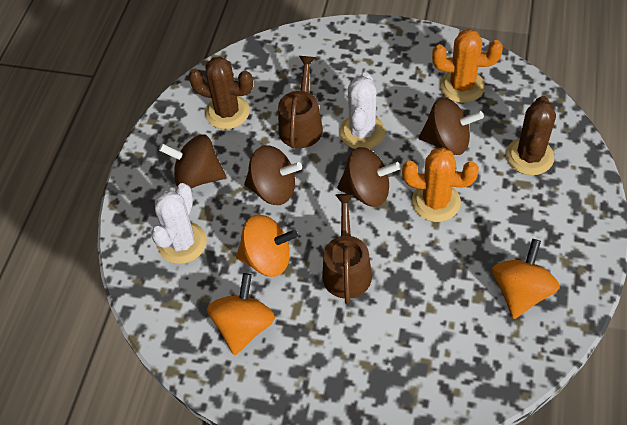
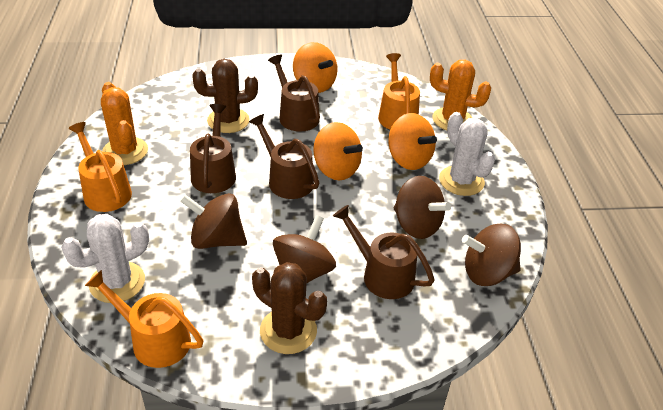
brown watering can: [278,56,323,148] [322,194,372,305] = 2 -> [190,104,236,193] [249,114,320,199] [268,55,320,132] [333,205,435,299] = 4
orange watering can: none = 0 -> [68,122,132,212] [85,270,203,368] [378,53,420,130] = 3

